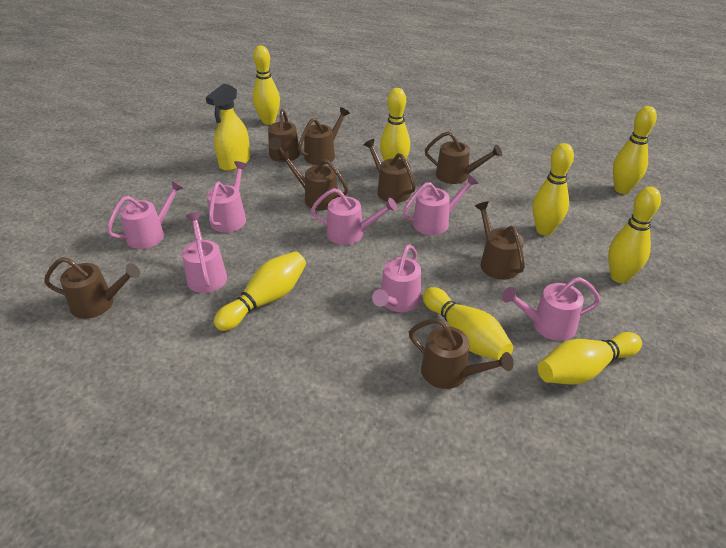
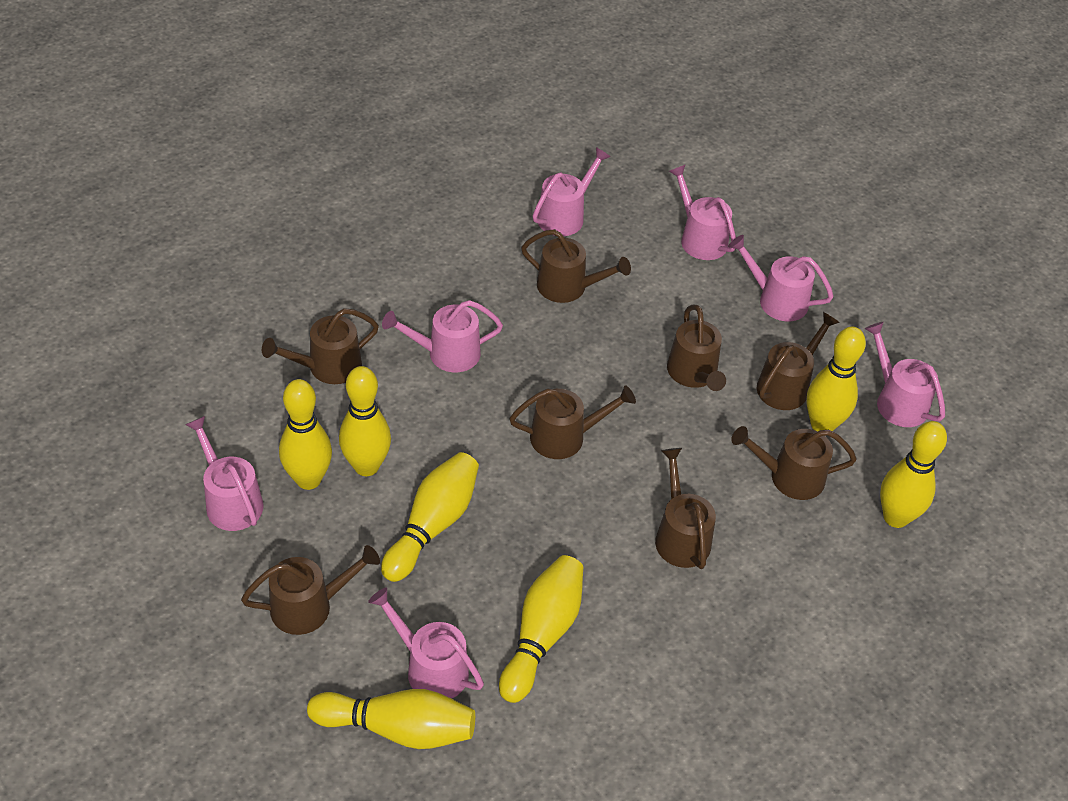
yellow bowling pin: [214,251,306,331] [253,46,280,125] [380,88,410,161] [423,287,513,360] [532,143,574,236] [538,332,642,385] [608,186,661,283] [613,106,657,194] = 8 -> [279,379,332,490] [307,689,475,749] [339,366,391,476] [381,452,479,582] [499,555,583,703] [806,327,866,431] [880,421,947,528] = 7
yellow spray bottle: [206,83,250,171] = 1 -> none = 0

